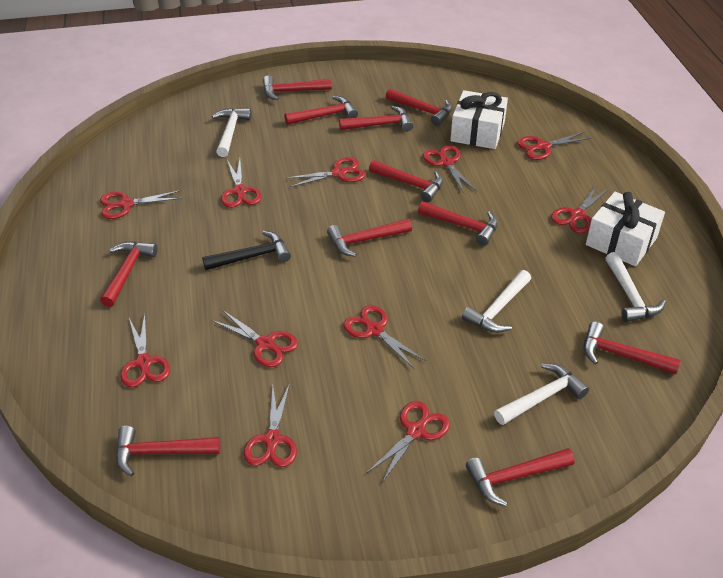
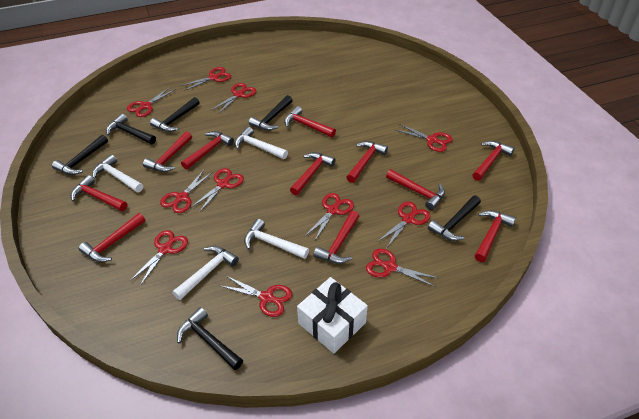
black hammer: [202,231,291,270] = 1 -> [52,135,108,175] [106,114,156,144] [150,97,200,132] [177,307,243,370] [249,95,293,131] [428,195,481,241] = 6
white gift: [450,90,508,149] [586,192,665,266] = 2 -> [297,277,368,353] = 1

